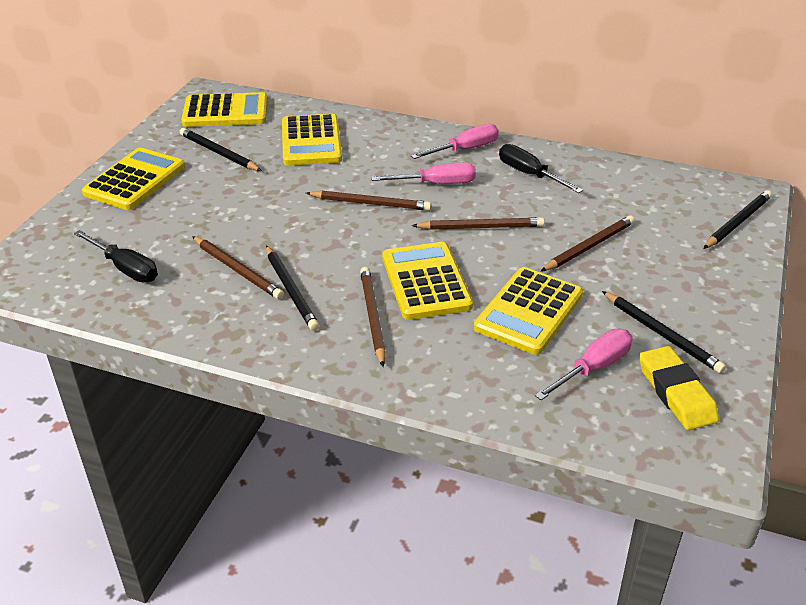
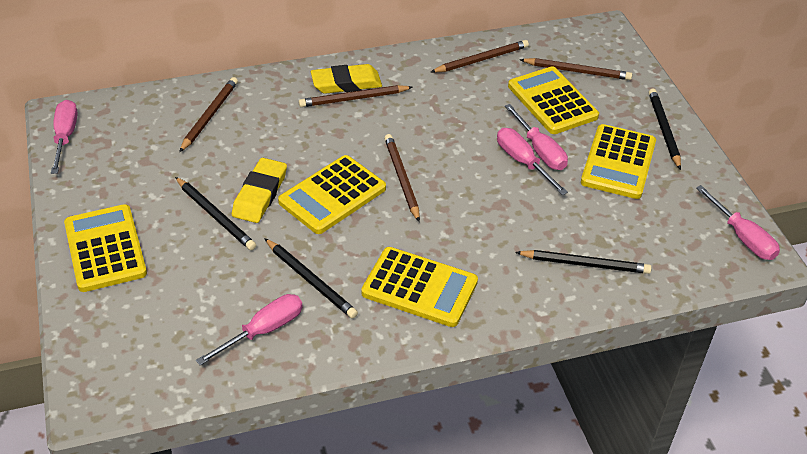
black screwdriver: [74,230,158,282] [499,144,583,193] = 2 -> none = 0
pink screwdriver: [371,163,476,184] [411,124,499,159] [535,329,633,400] = 3 -> [51,100,78,174] [196,294,302,365] [497,128,568,195] [505,104,568,170] [696,185,780,260] = 5
yellow eraser: [639,346,719,430] = 1 -> [232,158,287,223] [311,64,382,94] = 2

